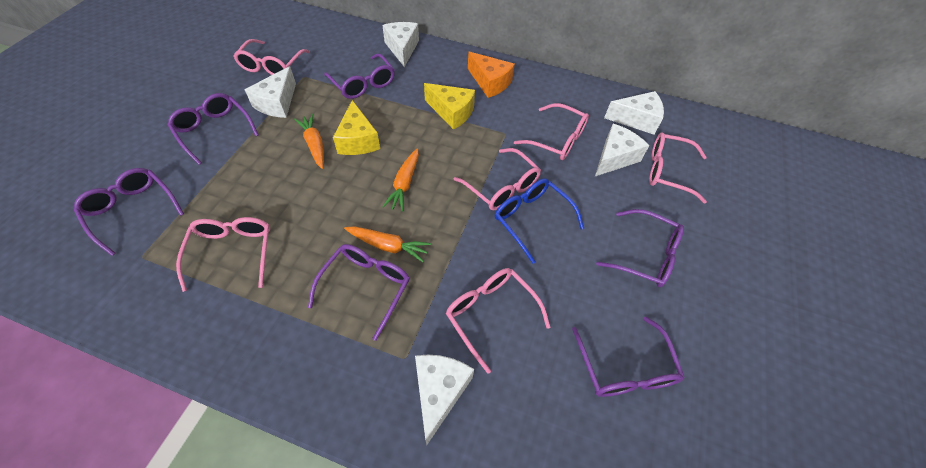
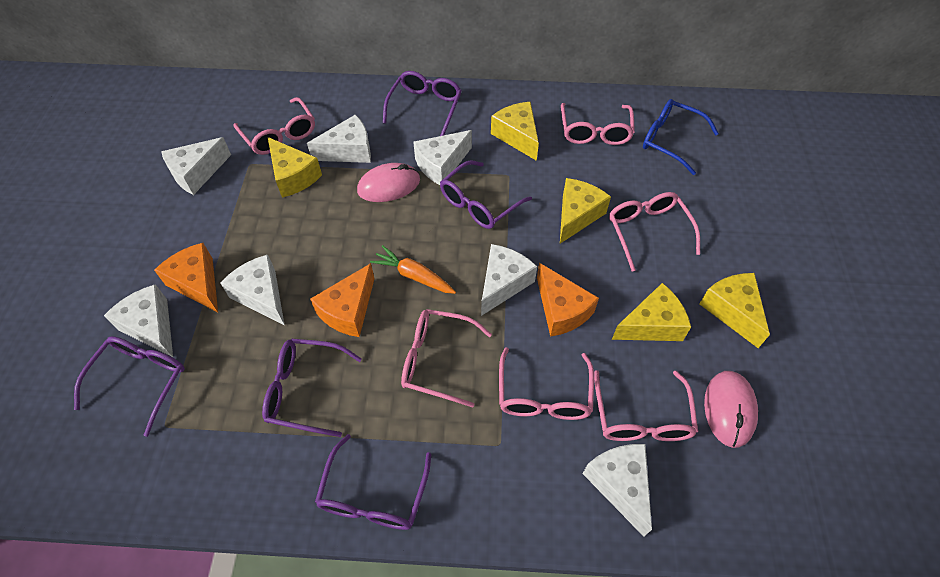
orange carrot: [294,114,324,169] [344,226,431,262] [382,148,419,212] = 3 -> [370,245,456,294] = 1
orange cheese: [468,52,515,98] = 1 -> [154,243,218,312] [310,263,375,337] [537,263,599,337] = 3
pink mouse: none = 0 -> [357,163,420,202] [704,371,758,448] = 2
purple glasses: [74,168,184,256] [168,93,259,165] [308,244,410,341] [324,53,395,99] [572,317,685,397] [596,209,684,287] = 6 -> [74,336,185,437] [262,339,362,437] [315,434,431,530] [383,71,462,136] [440,160,532,229] = 5
white cheese: [244,66,296,118] [382,22,419,67] [415,355,474,445] [595,124,649,176] [604,91,664,135] = 5 -> [104,284,173,357] [161,137,231,195] [220,255,285,326] [307,114,371,163] [413,130,472,185] [481,244,537,316] [583,444,652,537] = 7
yellow cheese: [333,100,380,155] [424,83,475,130] = 2 -> [268,137,322,198] [491,102,539,161] [560,178,611,244] [612,283,691,341] [699,273,770,348] = 5

